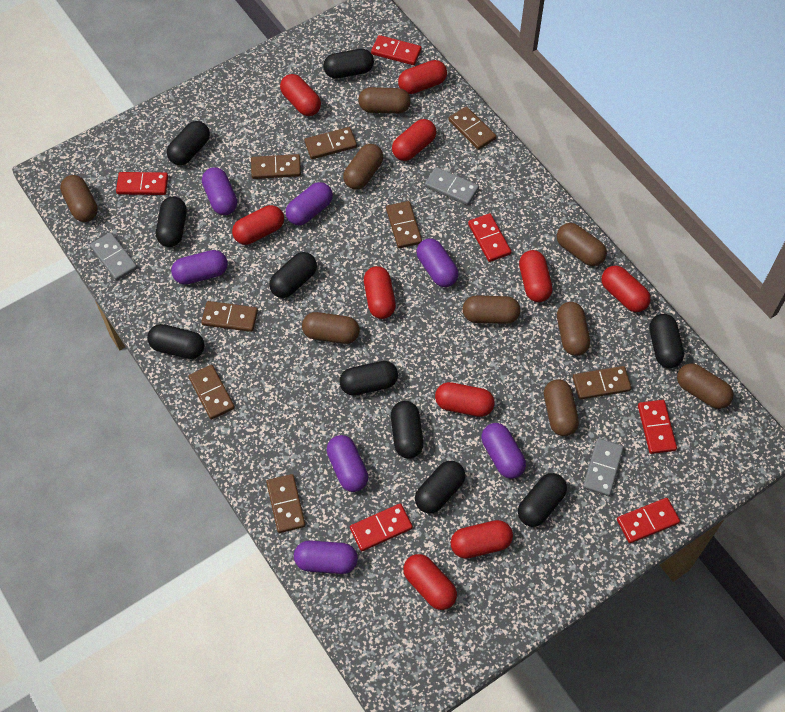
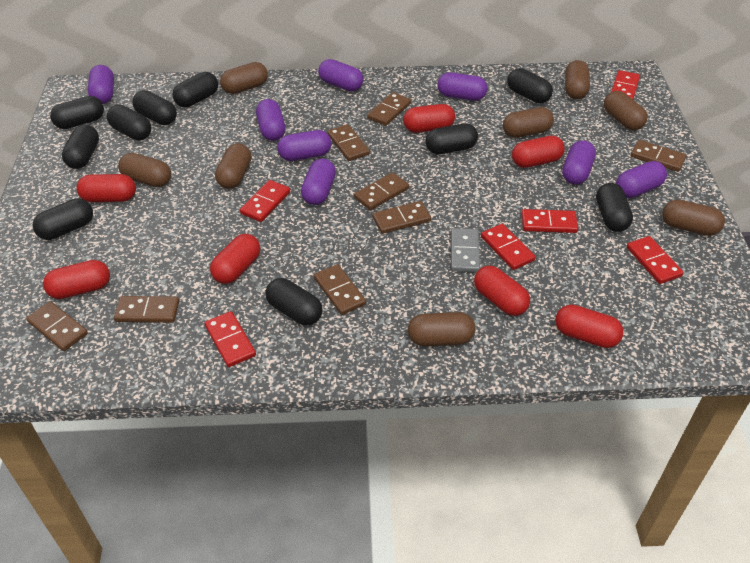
brown capsule: [60,175,98,222] [302,312,360,344] [343,144,383,189] [358,87,411,114] [463,295,520,324] [544,379,579,436] [557,223,607,266] [557,302,590,356] [677,363,733,409] = 9 -> [118,153,171,187] [215,143,252,189] [220,62,268,94] [408,312,475,346] [503,107,554,138] [565,60,590,99] [604,91,648,130] [662,200,725,236] = 8
grey domino: [90,232,138,281] [425,167,479,205] [583,438,624,496] = 3 -> [451,228,480,272] = 1
purple capsule: [171,250,228,285] [202,167,237,215] [286,182,333,225] [294,540,358,574] [327,435,368,492] [417,239,459,287] [481,423,526,479] = 7 -> [88,65,114,104] [256,99,286,141] [277,130,331,161] [301,159,336,205] [318,59,363,91] [437,72,487,101] [562,140,596,185] [616,161,667,198] = 8
red capsule: [232,205,284,245] [280,74,321,116] [364,266,396,319] [392,119,436,161] [398,60,447,94] [403,554,457,610] [435,382,495,417] [451,520,513,559] [519,250,552,302] [602,266,651,312] = 10 -> [43,260,110,299] [77,174,136,202] [210,234,260,284] [403,104,455,133] [474,266,530,316] [512,136,565,168] [555,305,623,348] = 7

